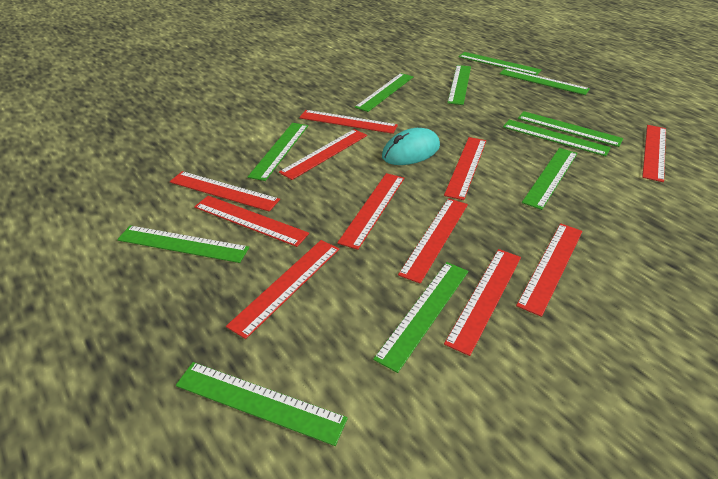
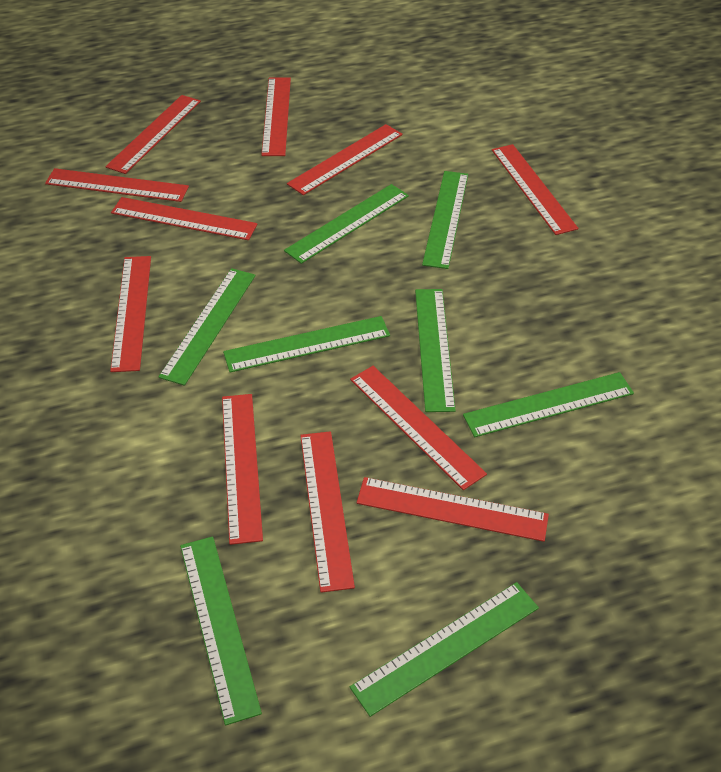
green ruler: [117,225,249,263] [176,362,348,446] [248,123,308,181] [354,73,413,112] [373,262,468,373] [447,65,471,105] [459,52,542,76] [500,68,590,95] [503,119,611,156] [518,111,624,147] [522,148,578,210] = 11 -> [158,268,256,386] [180,536,262,726] [223,316,390,373] [284,184,409,264] [350,582,539,717] [415,289,456,412] [422,171,468,269] [463,372,634,437] = 8
turquoise mouse: [382,128,440,165] = 1 -> none = 0

